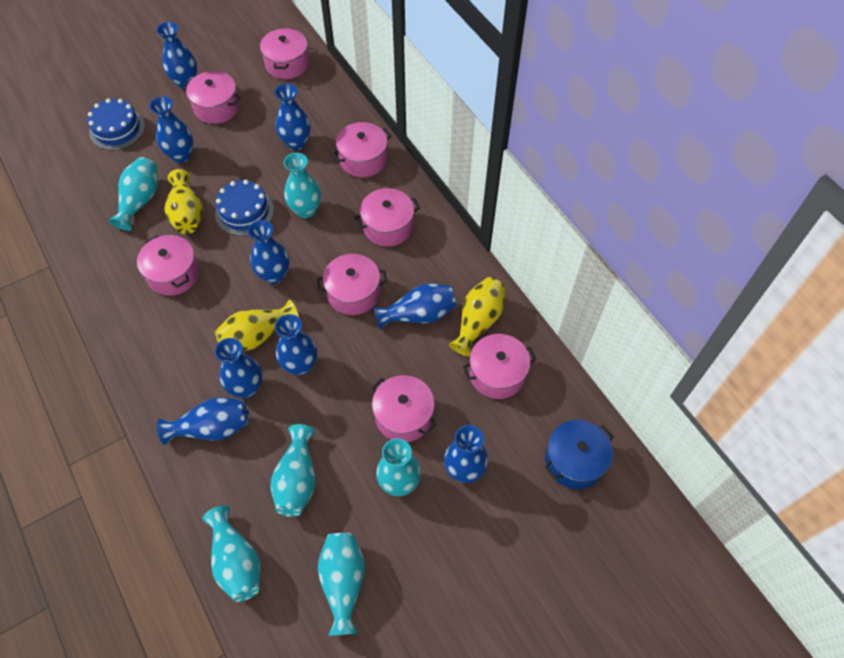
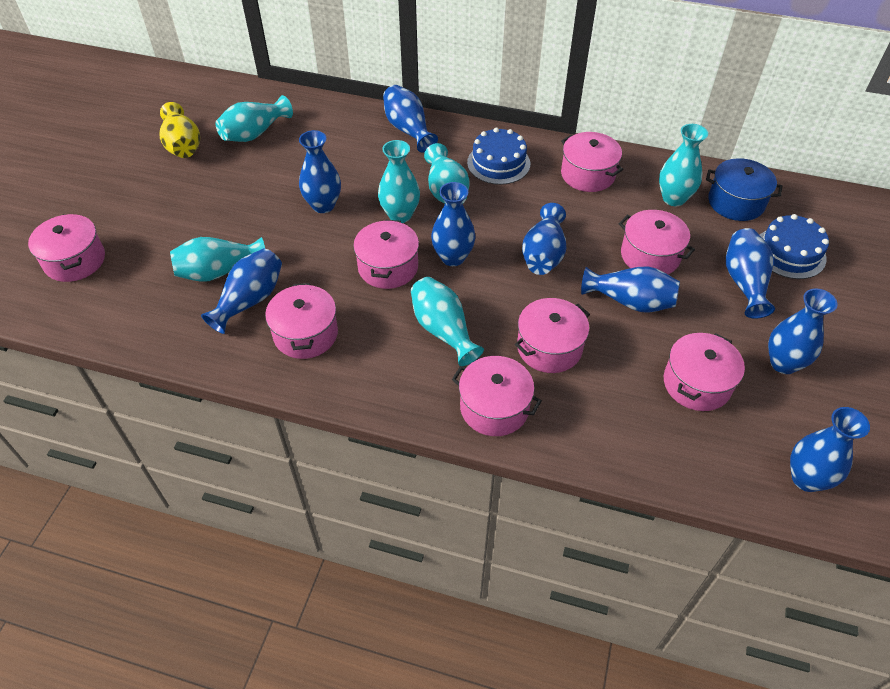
yellow vase: [164,169,203,234] [214,300,299,351] [449,277,505,356] = 3 -> [159,102,200,158] = 1

